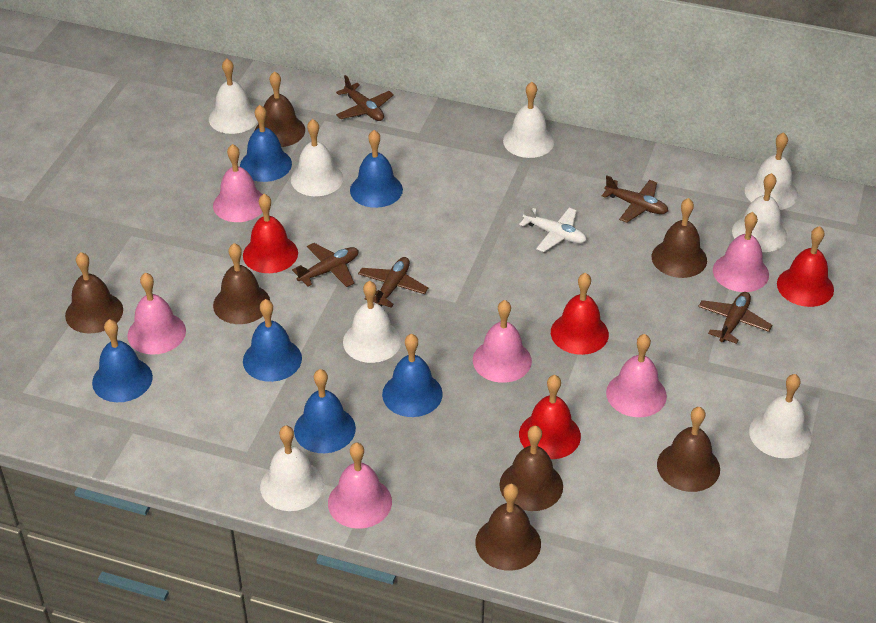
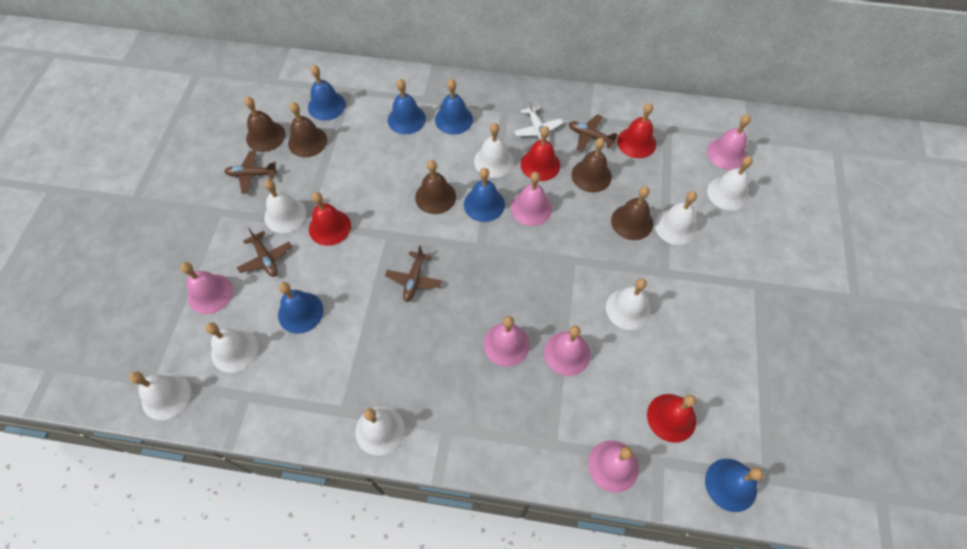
brown bell: [65,252,123,333] [213,243,270,324] [255,71,305,147] [475,484,541,571] [499,426,563,511] [652,198,707,278] [657,407,720,492] = 7 -> [244,97,285,152] [288,102,327,157] [415,160,456,214] [572,138,612,193] [611,186,653,240] = 5
brown plane: [292,243,358,287] [336,75,394,121] [358,257,428,308] [602,175,668,223] [698,292,772,344] = 5 -> [224,151,277,194] [237,228,292,277] [385,245,442,302] [569,114,618,152] = 4

